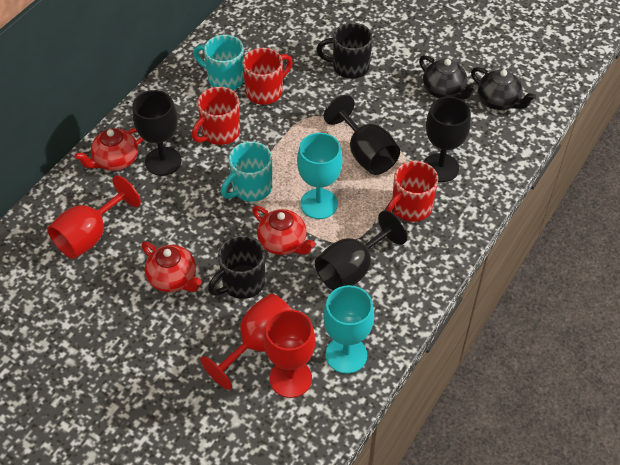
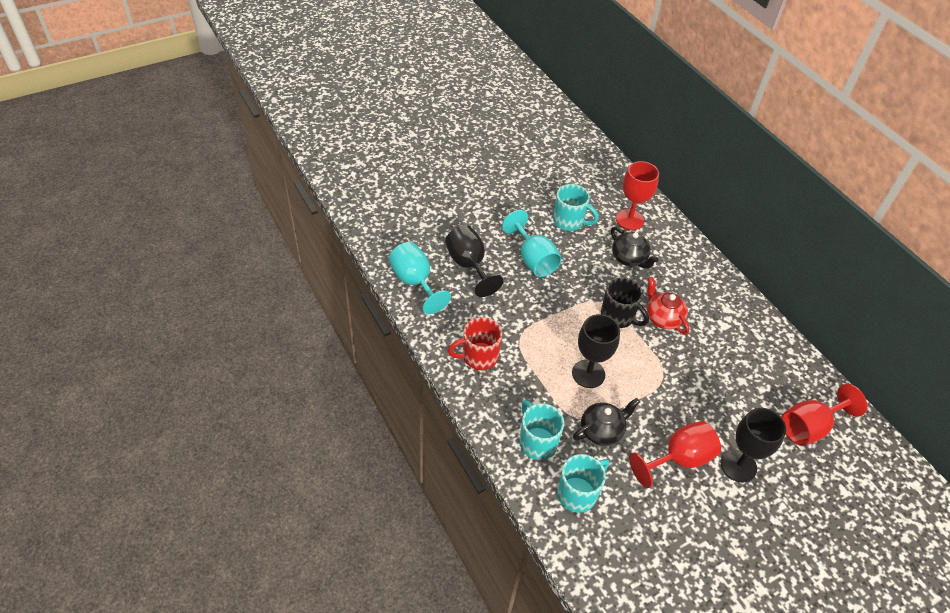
black goblet: [133,90,182,176] [315,210,408,291] [324,95,400,175] [424,97,471,182] = 4 -> [445,225,503,297] [572,314,620,388] [721,408,786,483] = 3
black mug: [208,235,265,299] [317,23,373,79] = 2 -> [601,277,649,328] = 1
red mug: [192,87,240,145] [242,48,293,105] [386,161,438,222] = 3 -> [448,317,502,370] = 1
red teapot: [74,128,144,171] [141,242,202,292] [252,206,315,255] = 3 -> [647,277,689,335] = 1
turquoise mug: [193,35,244,90] [221,141,272,202] = 2 -> [519,400,564,460] [553,184,599,231] [557,454,609,513] = 3

